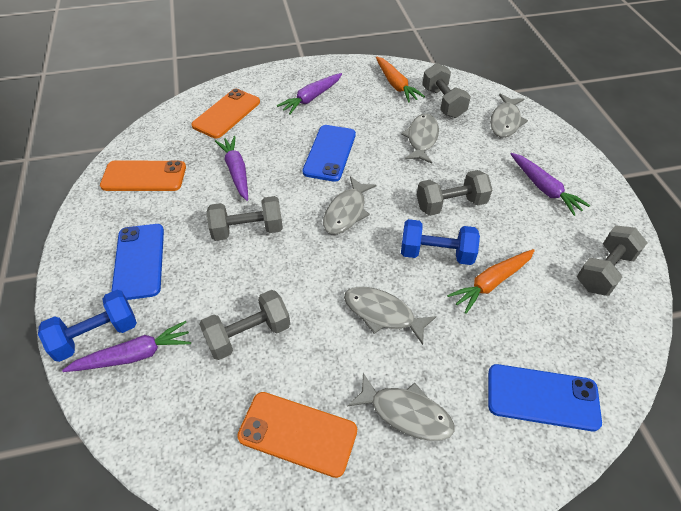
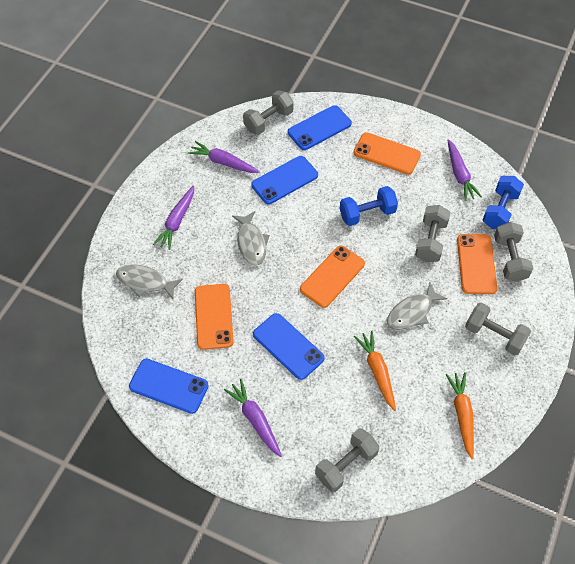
blue phone: [111,224,164,300] [303,125,356,182] [488,364,602,431] = 3 -> [129,359,209,414] [251,156,318,204] [253,313,325,380] [288,105,352,150] = 4
grey fish: [323,176,377,234] [344,287,436,345] [347,373,454,441] [401,114,439,164] [490,94,528,138] = 5 -> [116,264,183,299] [232,211,270,266] [387,283,448,330] = 3
orange phone: [100,161,186,191] [191,89,260,138] [237,392,357,478] = 3 -> [195,284,234,350] [300,245,365,308] [354,132,421,175] [457,234,497,294] = 4

